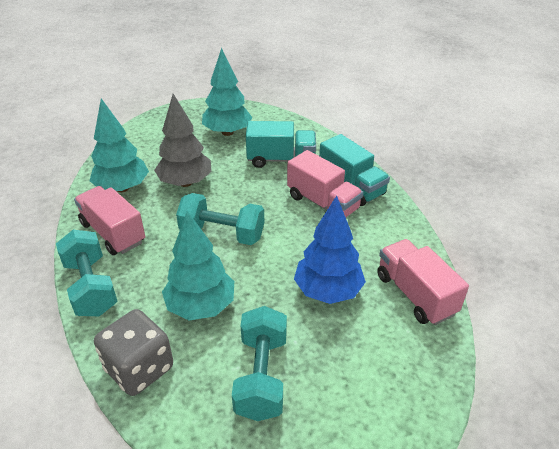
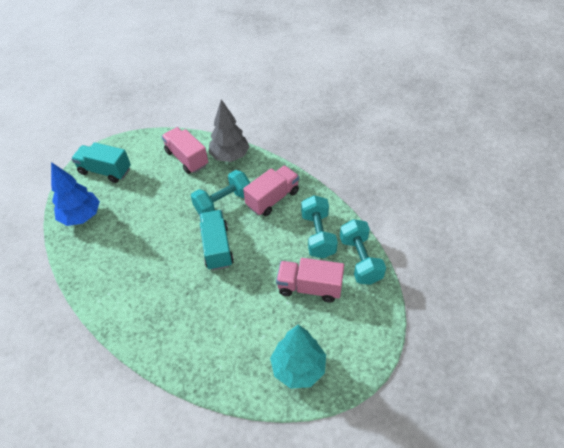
grey dice: [94,309,173,396] = 1 -> none = 0
turquoise tree: [90,98,149,192] [162,211,234,320] [202,48,253,136] = 3 -> [270,325,326,389] = 1

